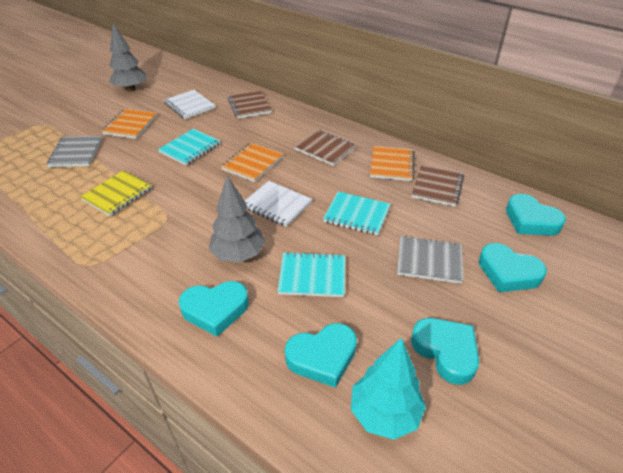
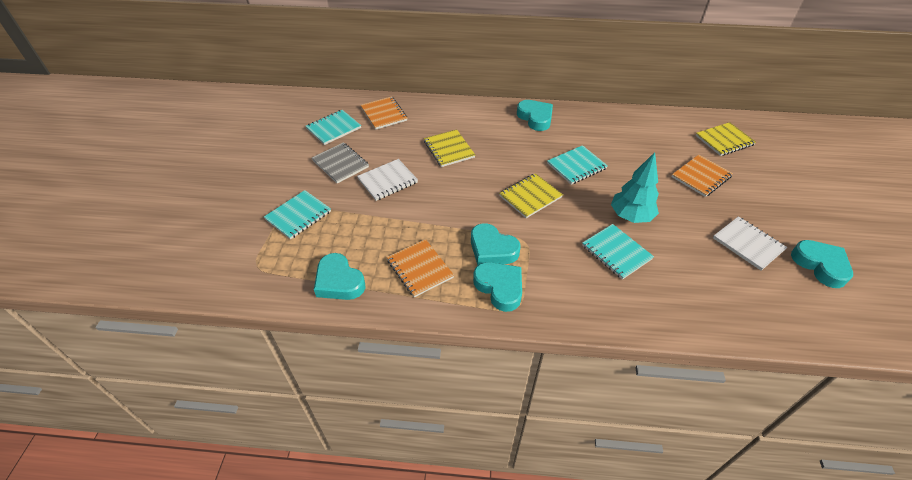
brown notebook: [228,90,272,118] [294,130,356,166] [412,165,464,207] = 3 -> none = 0
grey notebook: [47,136,102,167] [397,236,463,284] = 2 -> [312,143,369,184] = 1
grey tree: [109,23,147,91] [209,176,265,262] = 2 -> none = 0
turquoise notebook: [158,129,220,166] [278,252,345,297] [323,192,391,235] = 3 -> [264,190,331,240] [306,110,361,145] [547,145,608,185] [582,224,654,280] = 4
yellow notebook: [80,170,152,216] = 1 -> [424,129,475,167] [499,173,563,218] [695,122,756,156] = 3

